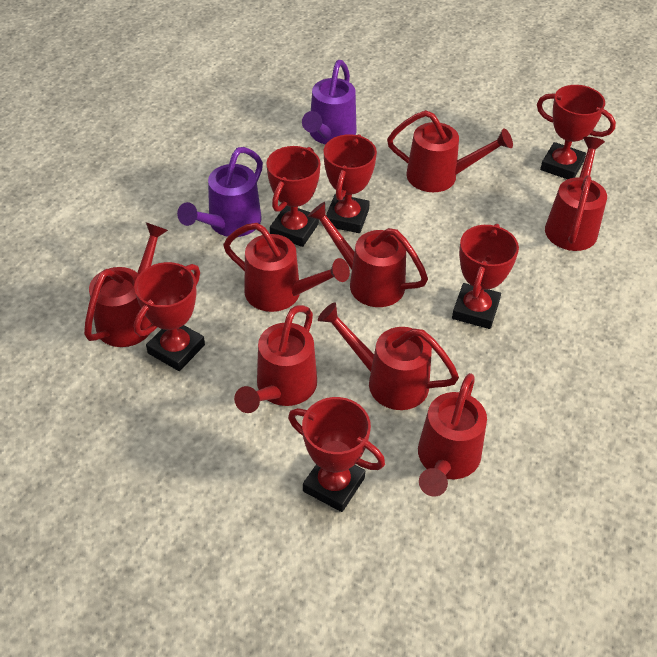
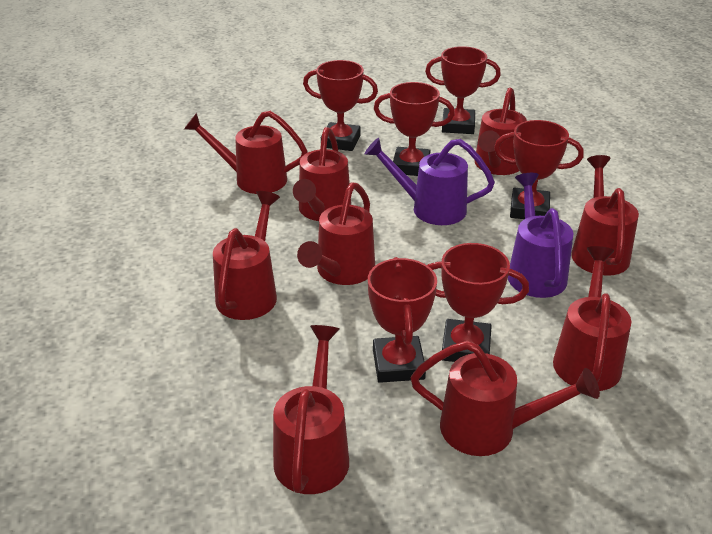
red watering can: [84,222,168,347] [223,223,350,312] [234,305,317,413] [307,202,428,307] [318,302,459,410] [387,110,513,192] [418,373,487,497] [545,137,607,251] = 8 -> [184,111,308,194] [213,191,280,320] [273,325,349,494] [293,127,351,221] [297,182,375,285] [411,341,600,456] [474,87,527,175] [553,246,631,391] [571,155,639,276] = 9

